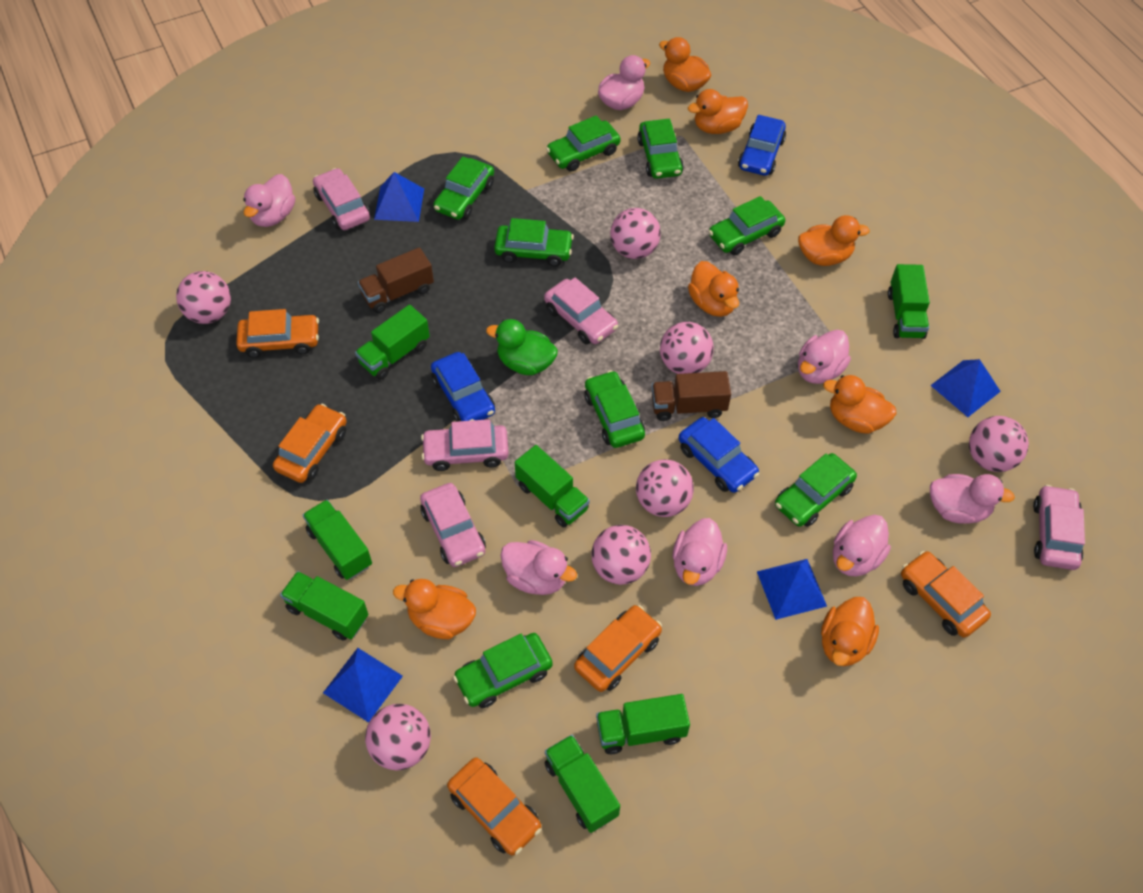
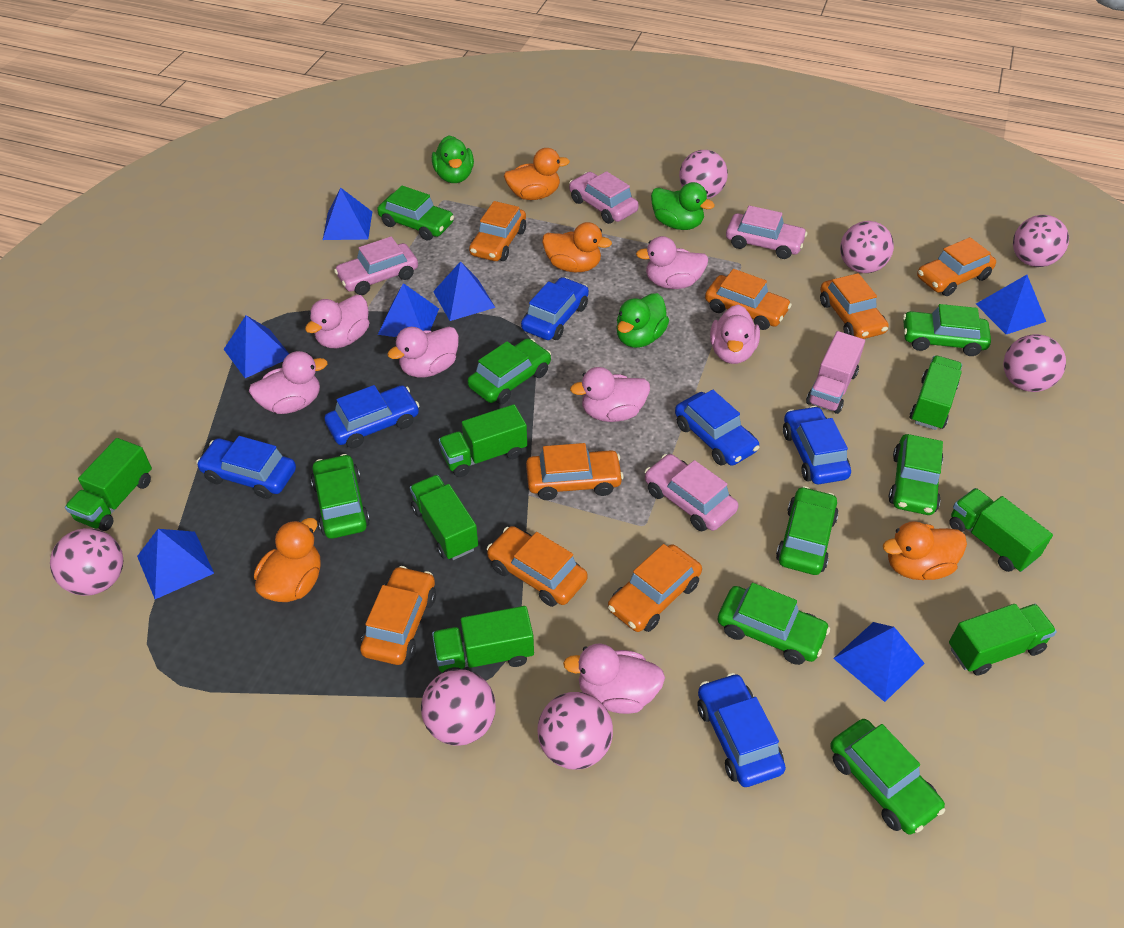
blue car: [431,352,495,422] [679,417,759,493] [738,115,786,176] = 3 -> [196,436,296,499] [325,385,419,448] [521,277,589,340] [675,390,760,466] [697,673,786,787] [783,406,851,484] = 6
blue pyramid: [323,648,403,723] [374,172,424,222] [757,559,827,620] [930,359,1001,417] = 4 -> [137,529,214,599] [224,315,289,378] [323,188,372,240] [378,283,439,337] [433,261,495,321] [833,622,925,702] [976,275,1046,334] = 7
brown truck: [358,247,434,313] [652,371,731,421] = 2 -> none = 0
green duck: [486,319,558,375] = 1 -> [432,135,474,183] [616,293,669,348] [651,182,715,230] = 3
orange car: [236,309,319,358] [273,404,347,483] [447,757,541,856] [574,605,662,692] [901,551,991,638] = 5 -> [360,566,436,665] [469,201,526,261] [487,526,588,607] [526,443,624,500] [608,544,702,632] [705,269,792,330] [820,273,889,339] [917,237,996,296] = 8
orange duck: [393,579,476,639] [659,37,711,92] [688,89,748,134] [688,261,739,317] [798,215,870,266] [821,597,879,666] [823,375,897,434] = 7 -> [254,518,321,602] [504,148,570,200] [542,222,612,272] [883,521,967,580] = 4
pink car: [313,168,370,230] [420,483,486,567] [421,419,509,471] [544,277,618,345] [1033,485,1085,570] = 5 -> [334,237,418,295] [569,171,639,224] [645,454,738,531] [726,205,807,259] = 4
pink truck: none = 0 -> [806,331,865,414] = 1

